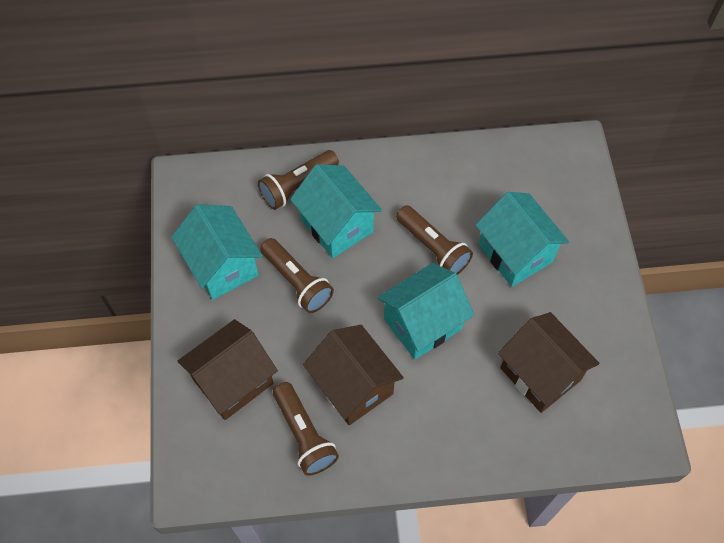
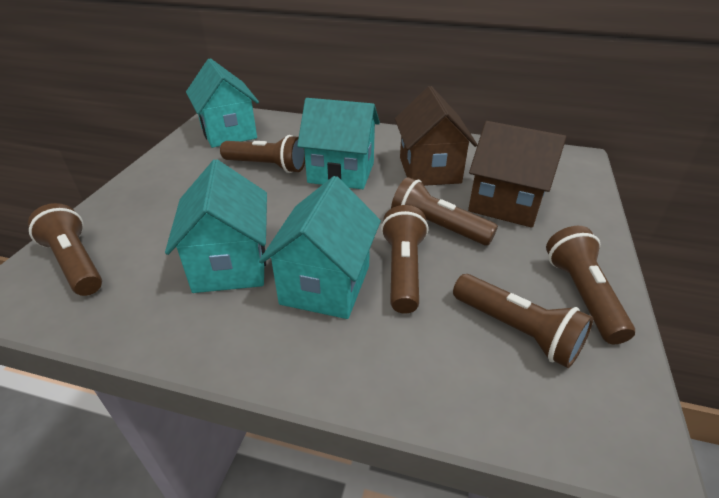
brown flashlight: [258,150,339,210] [260,238,334,313] [273,382,339,476] [396,205,473,275] = 4 -> [28,203,102,296] [220,135,305,173] [381,205,428,314] [391,177,498,246] [453,274,593,368] [546,226,635,344] = 6
brown house: [178,319,278,420] [303,325,404,425] [498,312,599,413] = 3 -> [395,86,477,186] [468,121,566,228] = 2

